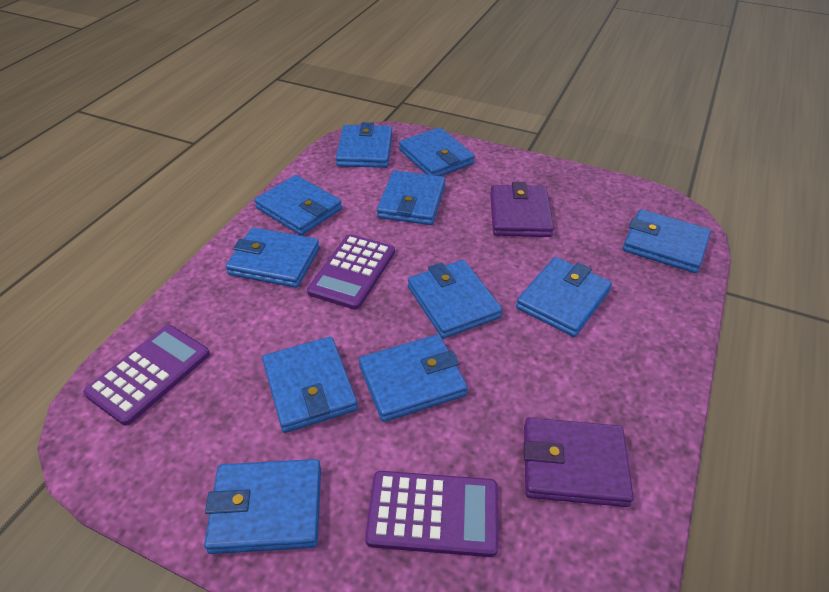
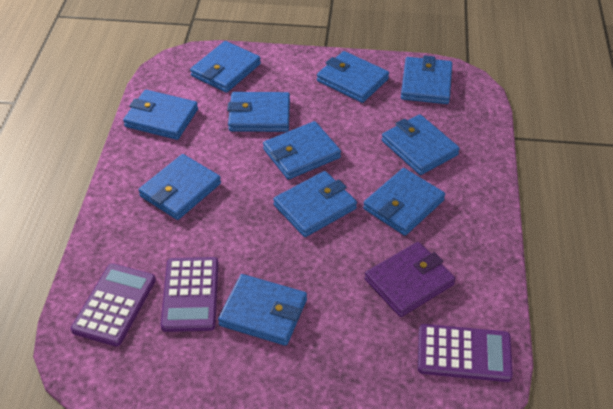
purple wallet: [490,182,554,237] [524,418,634,507] = 2 -> [364,242,456,317] = 1

